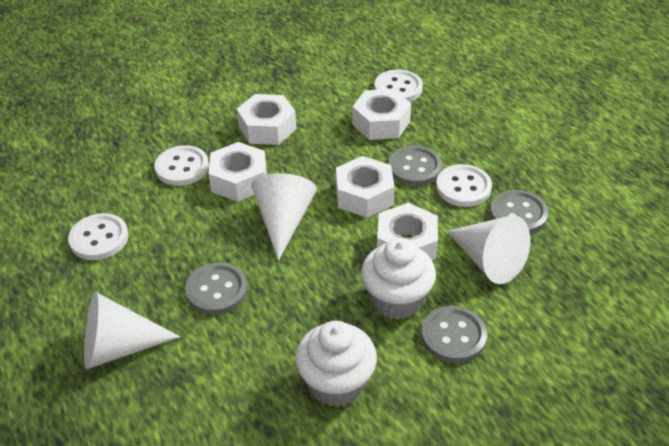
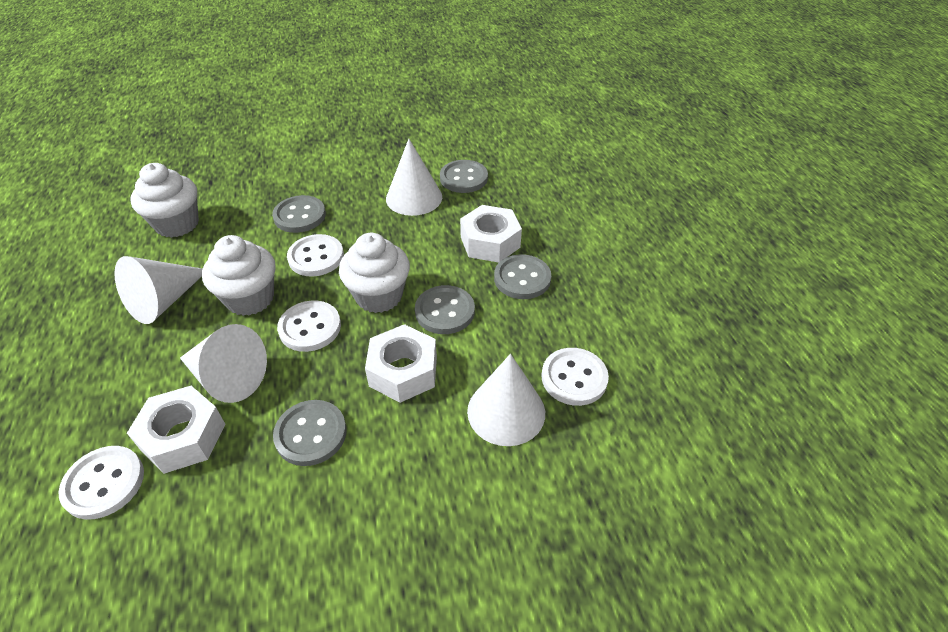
grey button: [185,263,248,315] [388,145,442,186] [421,306,487,363] [490,190,549,234] = 4 -> [272,195,326,233] [273,400,347,466] [415,285,475,334] [440,160,488,193] [494,254,551,299] = 5
white cone: [84,292,180,369] [251,173,317,261] [447,215,530,284] = 3 -> [114,256,202,324] [180,324,267,403] [386,139,442,216] [467,354,545,446] = 4
white cupcake: [295,321,377,407] [361,238,436,320] = 2 -> [130,163,199,238] [202,235,276,316] [339,233,410,313] = 3
white nut: [209,142,267,202] [237,94,296,145] [336,156,395,218] [353,89,411,140] [377,203,438,260] = 5 -> [127,386,225,474] [365,324,437,403] [460,205,522,263] = 3

